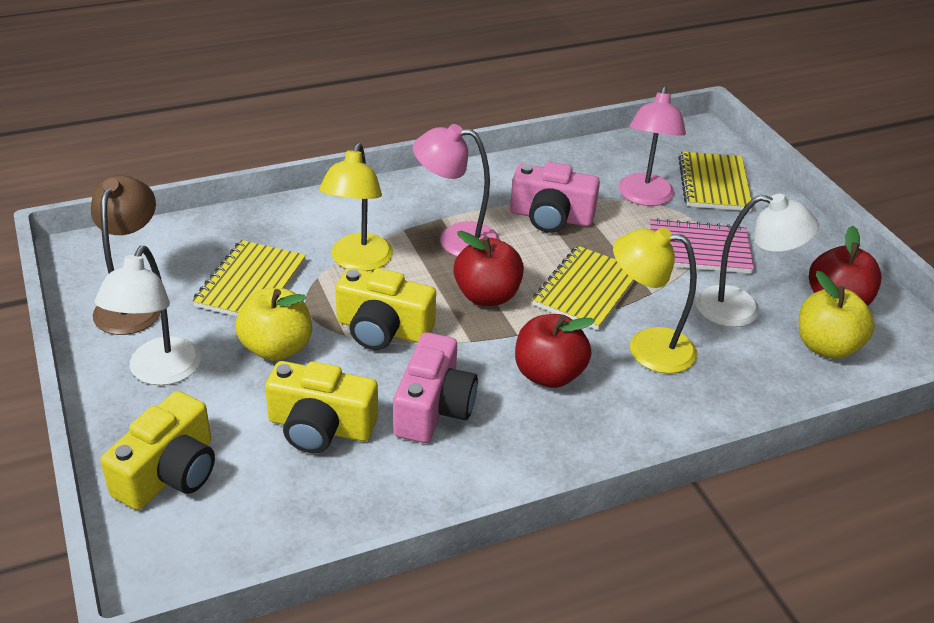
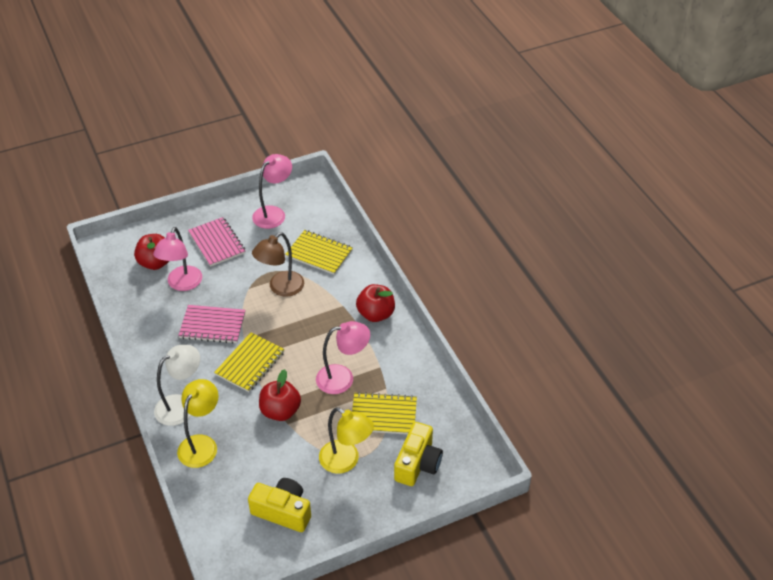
pink camera: [393,332,478,443] [510,162,600,233] = 2 -> none = 0
pink lamp: [413,124,500,256] [618,86,686,206] = 2 -> [153,227,202,291] [252,154,292,229] [316,321,370,394] = 3
pink notebook: [650,218,754,274] = 1 -> [178,305,245,344] [188,217,245,267] = 2
white lamp: [95,246,201,385] [695,194,819,327] = 2 -> [154,345,200,426] = 1
yellow apple: [235,288,312,361] [799,271,875,359] = 2 -> none = 0
yellow camera: [100,391,215,510] [265,361,378,453] [335,268,436,350] = 3 -> [248,478,311,532] [394,422,443,486] = 2

